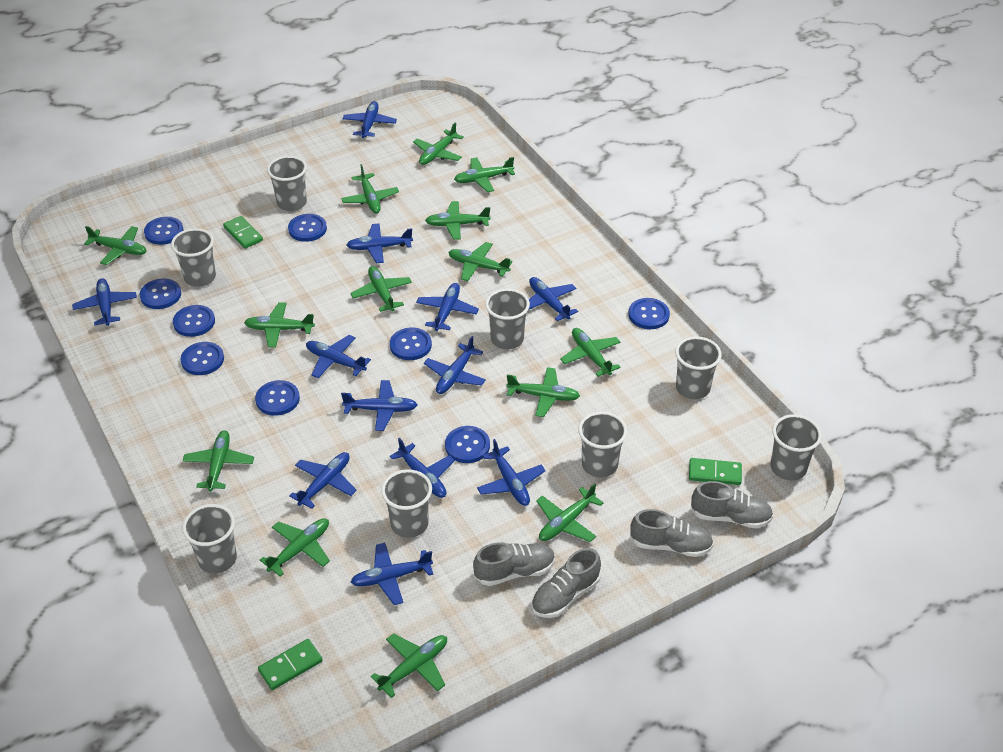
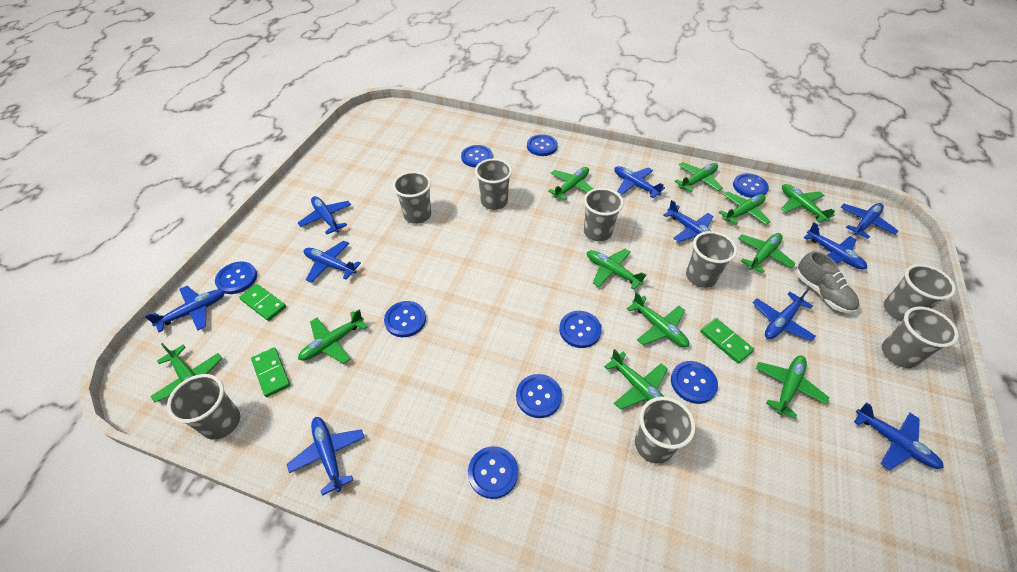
blue plane: [72,278,137,326] [289,452,357,509] [306,335,371,378] [341,380,417,431] [343,101,397,138] [347,223,413,263] [351,543,433,605] [390,438,455,498] [416,283,479,331] [424,336,486,394] [477,439,546,506] [528,277,578,321] = 12 -> [144,286,225,332] [287,417,365,496] [298,196,351,235] [304,240,361,283] [614,166,665,198] [663,200,713,242] [753,289,816,341] [804,222,867,269] [841,203,898,239] [854,402,944,470] = 10
green plane: [84,226,147,265] [183,430,254,492] [244,302,315,348] [260,518,330,577] [341,164,399,213] [350,266,412,312] [371,633,447,698] [413,122,464,165] [425,201,490,240] [448,242,512,281] [454,157,515,192] [506,367,580,417] [536,483,604,542] [560,328,621,377] = 14 -> [150,343,222,403] [298,309,368,364] [548,167,593,200] [587,249,647,290] [604,349,667,410] [627,292,689,347] [674,162,723,192] [718,191,771,225] [738,233,796,274] [756,356,829,419] [781,184,835,223] = 11
grey shoe: [473,543,555,586] [531,548,601,618] [630,509,714,557] [691,481,773,528] = 4 -> [796,251,859,314] = 1

